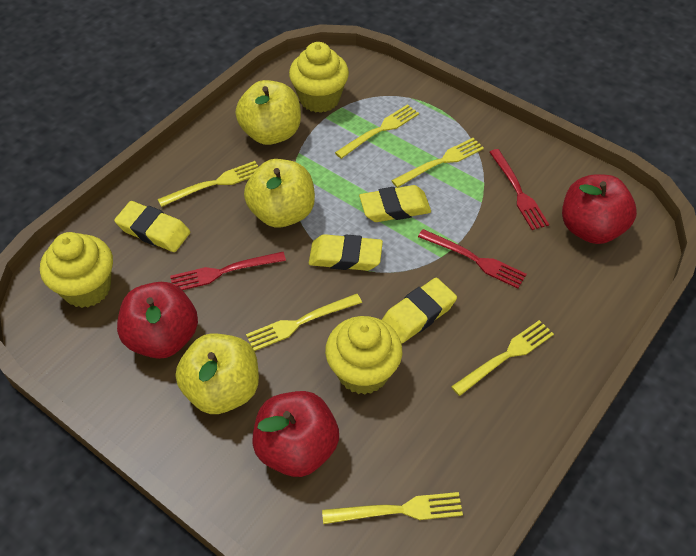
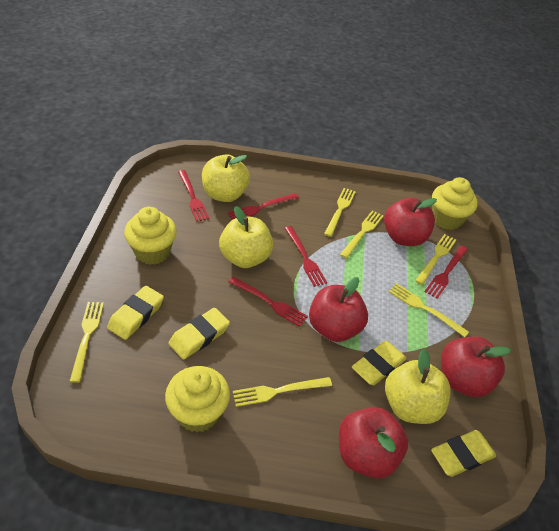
red apple: [117,282,198,359] [252,391,339,477] [562,174,637,244] = 3 -> [309,277,368,342] [339,407,408,478] [384,198,437,246] [441,336,511,397] = 4
red fork: [170,252,286,290] [418,229,527,288] [489,149,549,230] = 3 -> [178,170,209,222] [227,193,299,219] [228,277,308,327] [285,226,327,287] [424,246,468,299] = 5

